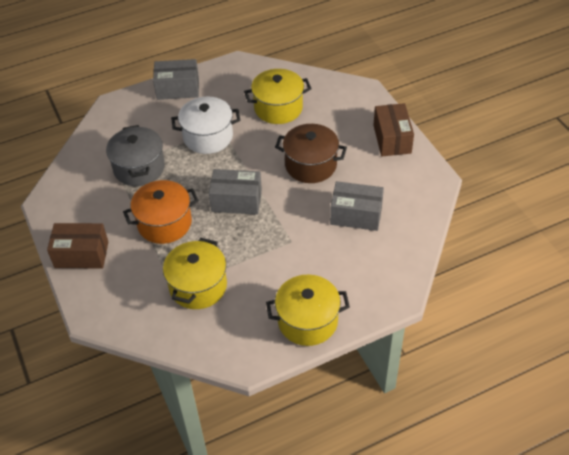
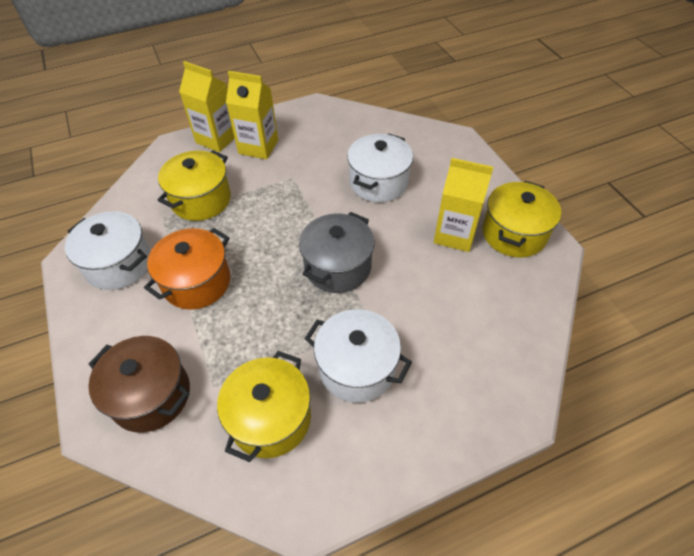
brown box: [47,223,108,269] [373,103,414,156] = 2 -> none = 0
grey box: [153,59,199,100] [209,169,262,215] [330,181,384,231] = 3 -> none = 0
white pot: [171,97,240,154] = 1 -> [65,211,151,290] [305,309,412,403] [347,133,413,202] = 3
yellow carton: none = 0 -> [179,61,235,152] [226,71,278,159] [434,158,493,252] = 3

